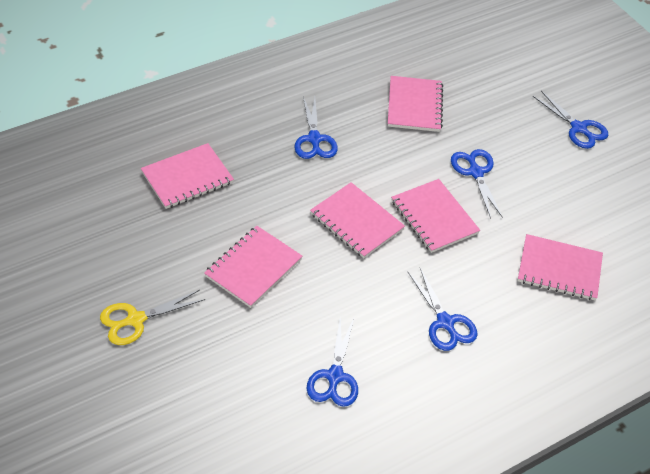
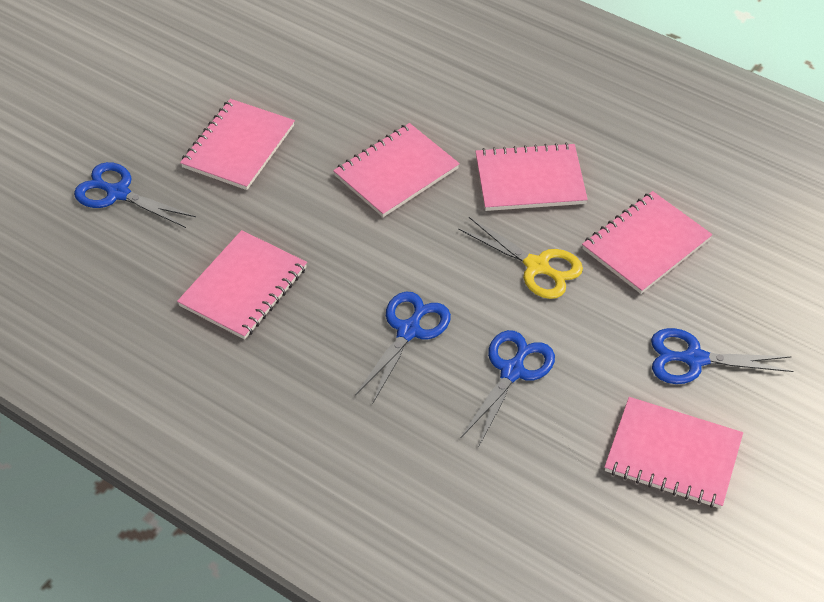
blue scissors: [294,97,338,159] [307,316,358,407] [408,268,478,351] [451,149,503,218] [533,91,608,149] = 5 -> [74,162,196,228] [355,292,451,403] [460,330,555,448] [651,328,794,384] = 4

